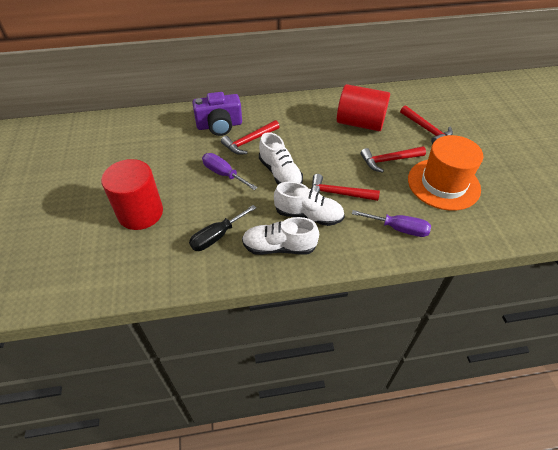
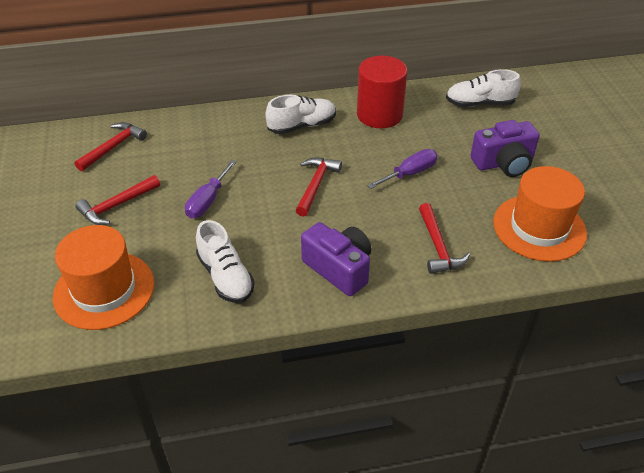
black screwdriver: [189,205,256,251] = 1 -> none = 0
orange hat: [408,135,484,211] = 1 -> [53,225,154,330] [493,166,587,262] = 2
purple camera: [192,92,242,136] = 1 -> [301,222,372,296] [470,120,540,177] = 2
red cylinder: [101,159,163,230] [337,84,390,131] = 2 -> [357,56,407,128] = 1

